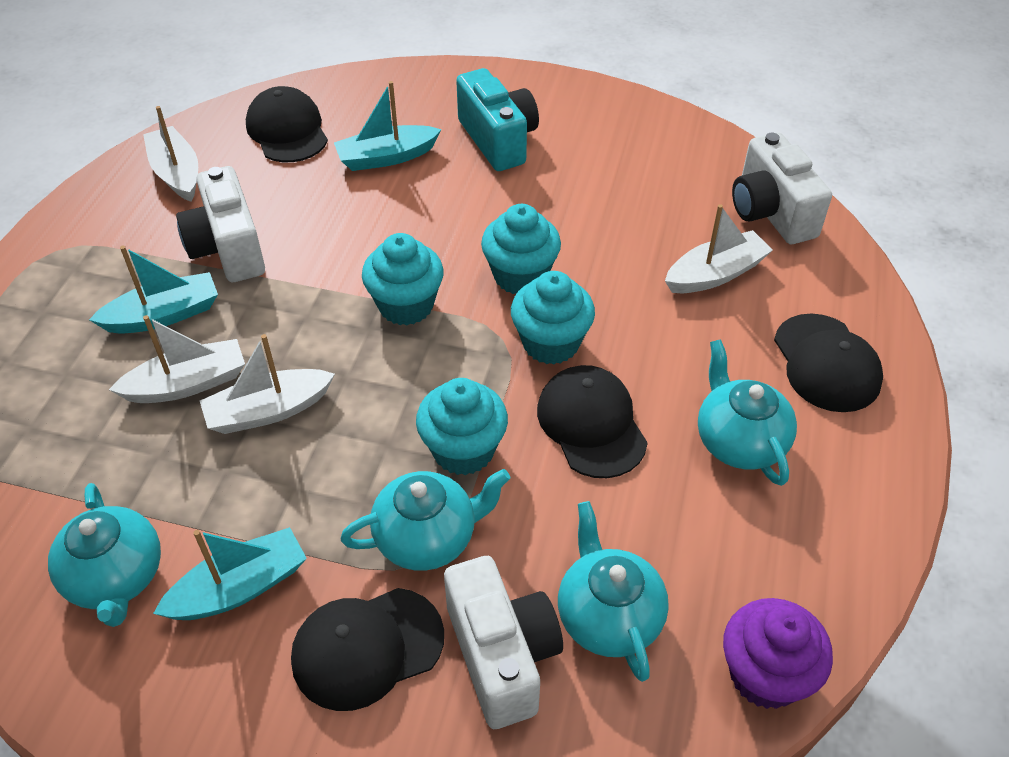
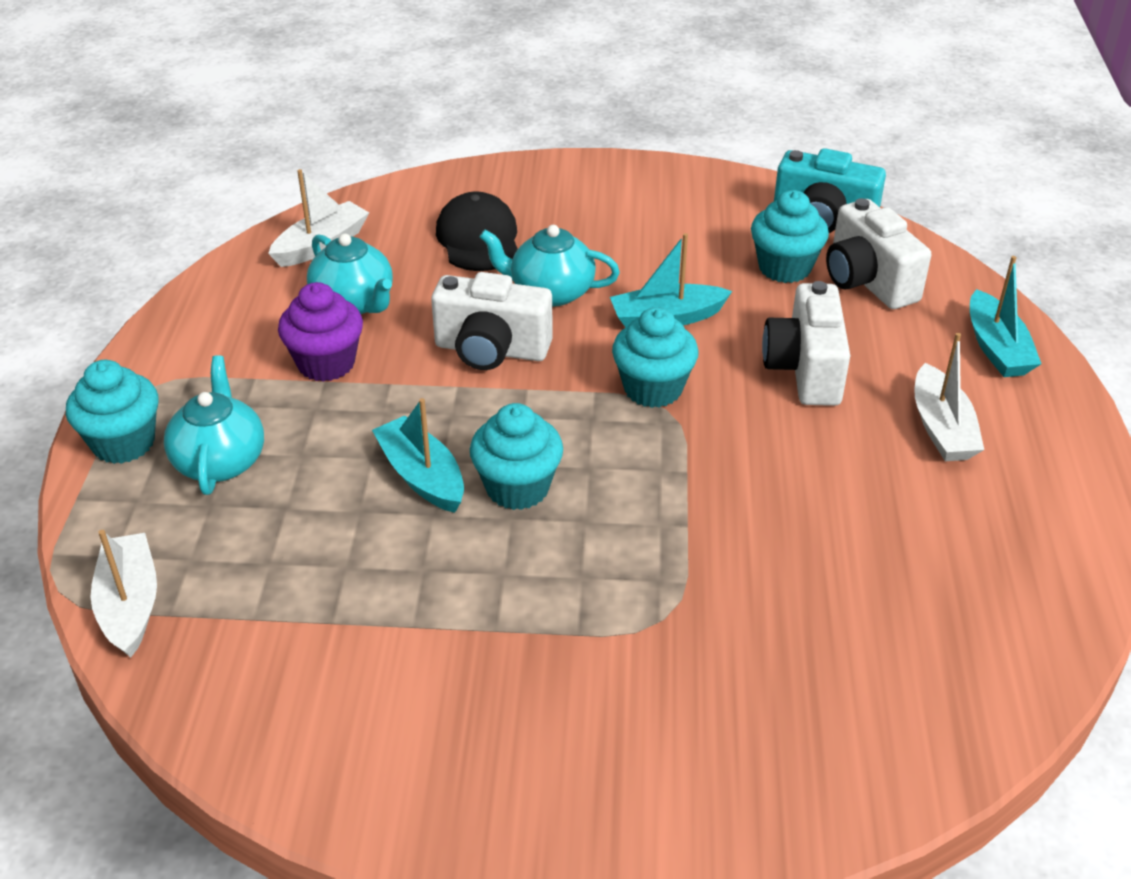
black cap: [246,86,328,162] [291,588,444,711] [537,365,648,478] [774,313,883,412] = 4 -> [436,191,518,271] = 1
turquoise teapot: [48,483,161,627] [340,469,510,571] [558,501,669,682] [698,339,797,486] = 4 -> [164,355,264,495] [307,233,393,314] [480,225,620,306] = 3
white boat: [109,315,245,403] [143,106,198,202] [200,334,335,434] [665,204,773,293] = 4 -> [91,530,157,658] [268,169,369,267] [914,333,984,461] = 3

